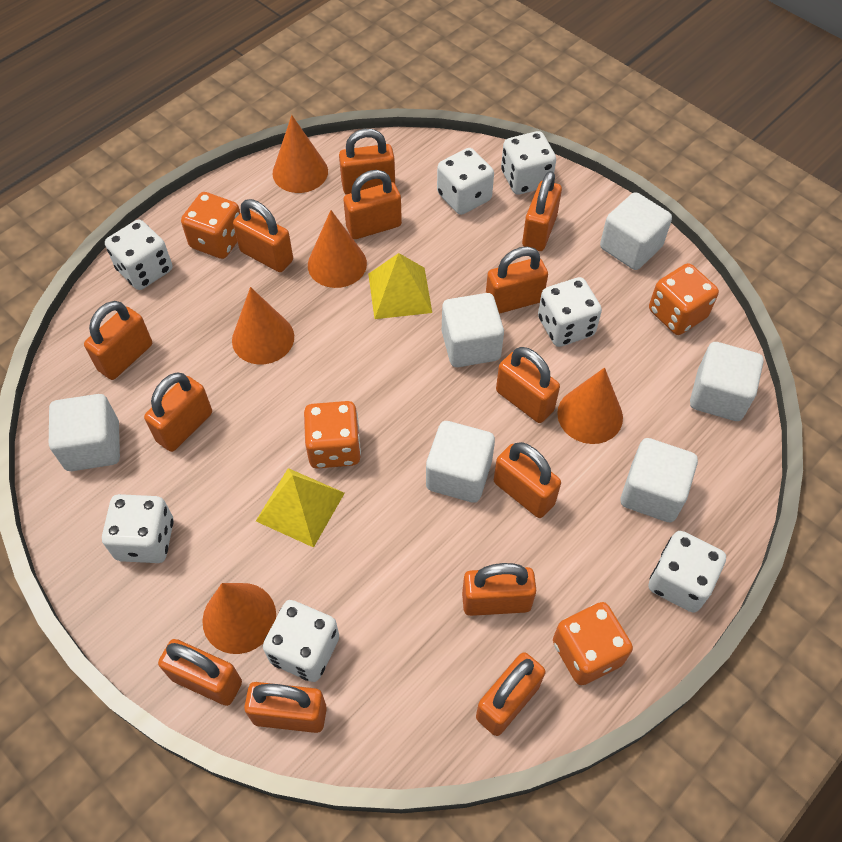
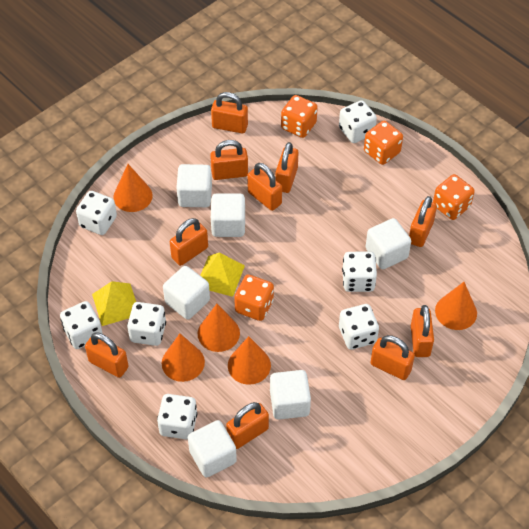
orange padlock: [84,301,152,380] [144,372,212,452] [158,639,242,706] [233,199,293,272] [244,682,327,733] [339,129,395,195] [343,170,402,239] [462,563,536,616] [476,652,546,736] [486,246,548,314] [494,442,561,518] [496,347,560,423] [522,171,562,251] = 13 -> [85,332,129,378] [170,218,208,266] [210,140,248,180] [211,92,248,133] [226,402,269,449] [247,163,282,211] [275,142,298,193] [370,335,415,380] [409,196,437,247] [411,305,434,357] = 10

